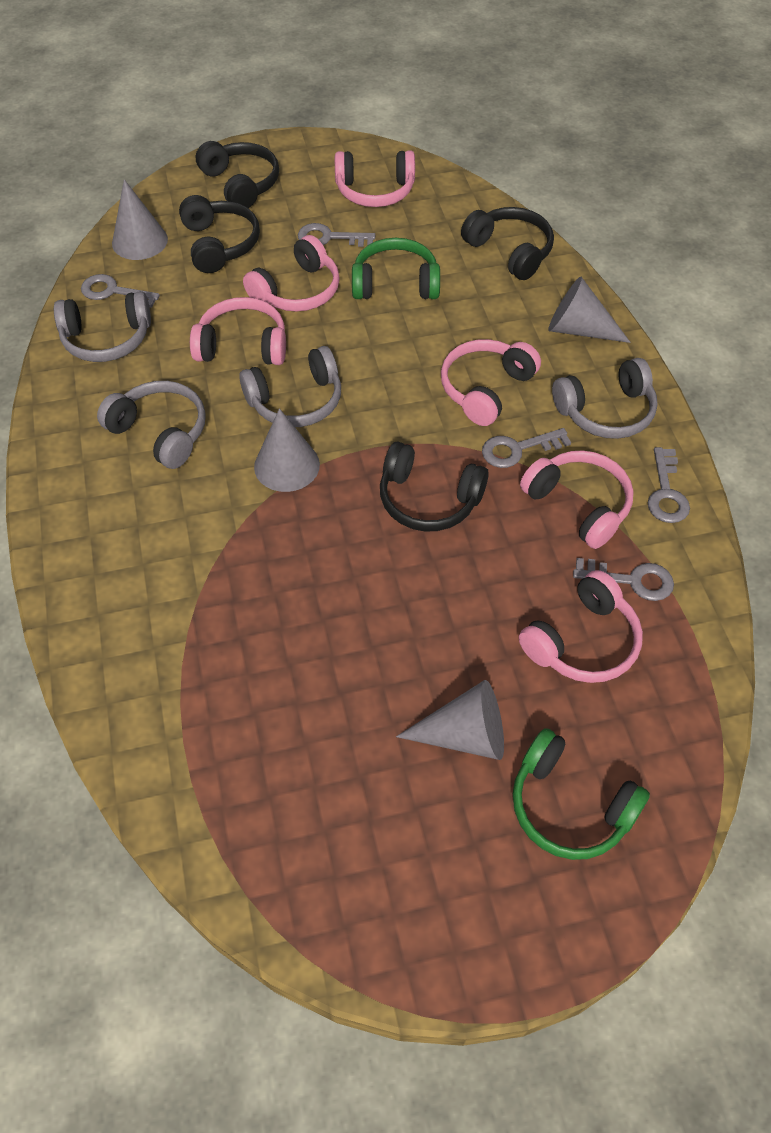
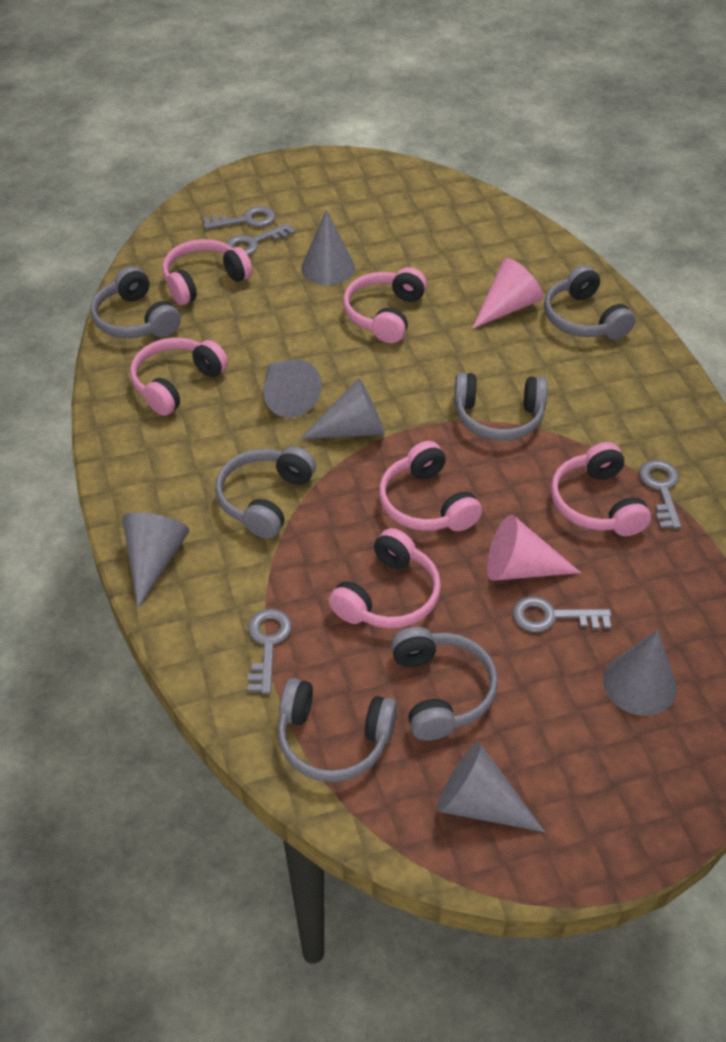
black headphones: [179,195,260,273] [196,141,279,208] [380,442,489,531] [461,207,554,280] = 4 -> none = 0
green headphones: [352,238,440,299] [513,728,650,860] = 2 -> none = 0
grey cone: [112,179,168,260] [254,408,320,492] [396,680,504,760] [548,277,631,343] = 4 -> [122,512,189,608] [264,359,322,418] [300,378,385,439] [301,209,355,285] [437,742,545,832] [603,630,677,716] = 6
grey headphones: [54,291,151,362] [97,381,206,469] [239,346,341,427] [552,358,658,439] = 4 -> [90,266,181,338] [215,446,316,539] [277,678,397,782] [391,627,498,741] [454,372,548,441] [544,265,635,340] = 6
pink cone: none = 0 -> [472,258,543,329] [487,515,581,581] = 2

